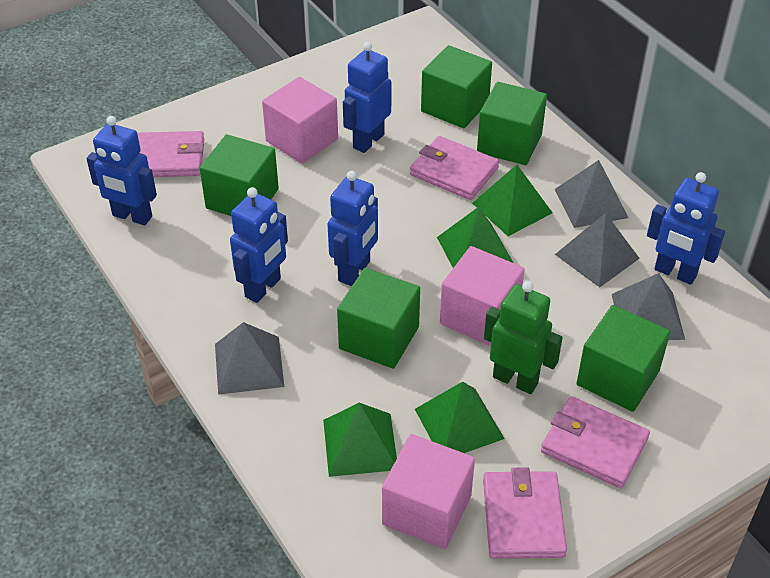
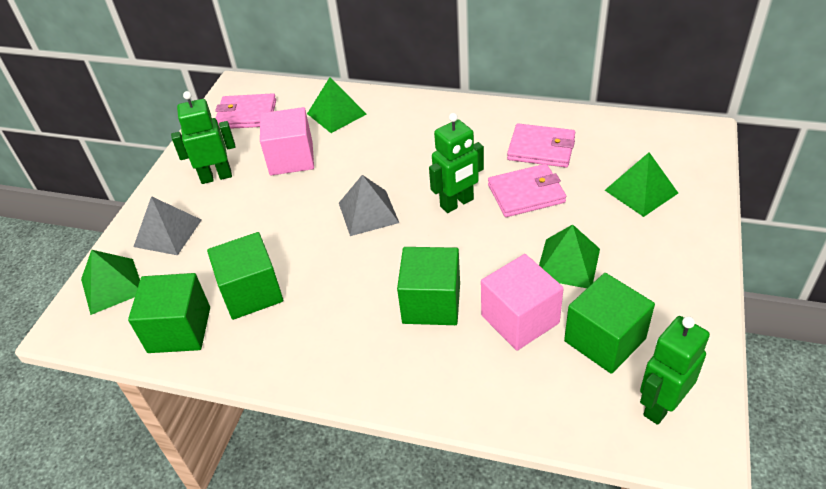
blue robot: [86,116,157,225] [230,187,288,303] [327,171,378,286] [343,42,391,153] [647,172,725,285] = 5 -> none = 0
green cube: [200,134,279,216] [337,268,420,369] [421,45,492,128] [477,82,547,165] [576,305,670,412] = 5 -> [128,273,210,353] [207,232,283,320] [397,247,460,325] [564,273,655,374] = 4
green robot: [484,281,563,394] = 1 -> [171,91,235,184] [429,113,484,213] [640,316,710,425] = 3
grey pyramid: [215,322,284,395] [554,160,629,228] [555,213,640,287] [612,273,685,340] = 4 -> [133,196,202,255] [339,175,399,236] = 2
pink cube: [262,77,338,164] [382,434,475,549] [440,246,525,346] = 3 -> [260,107,314,175] [481,254,564,351] = 2
pink wallet: [137,131,204,177] [410,136,499,200] [483,468,567,559] [541,396,650,488] = 4 -> [215,93,276,129] [488,164,566,217] [507,123,575,167] = 3

